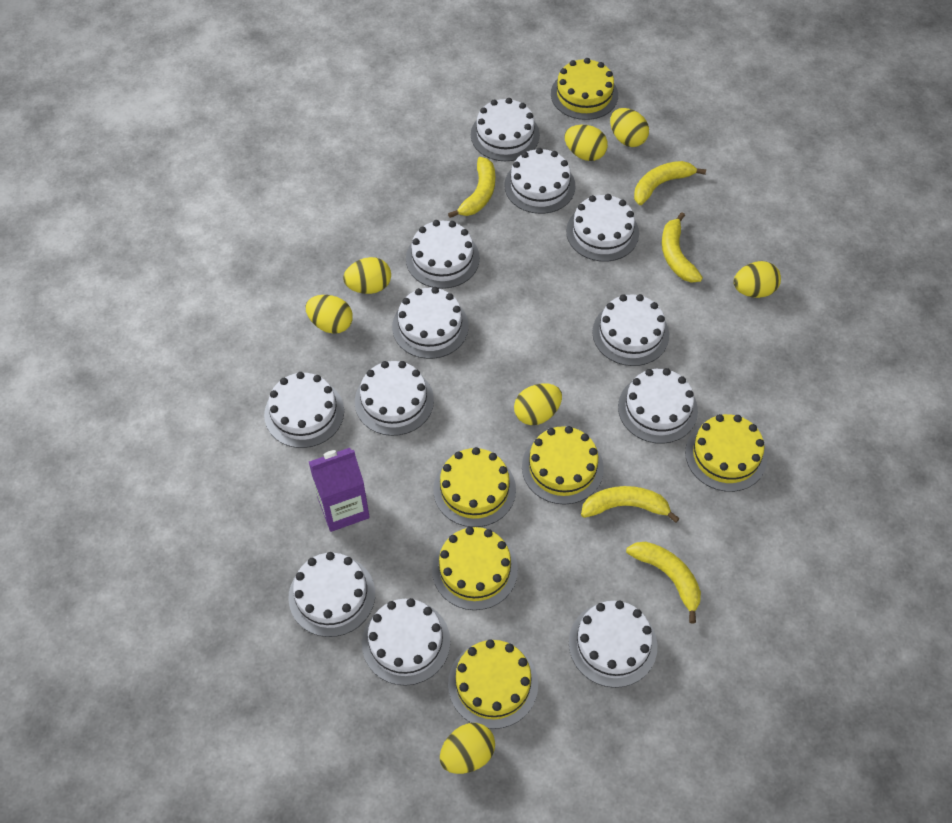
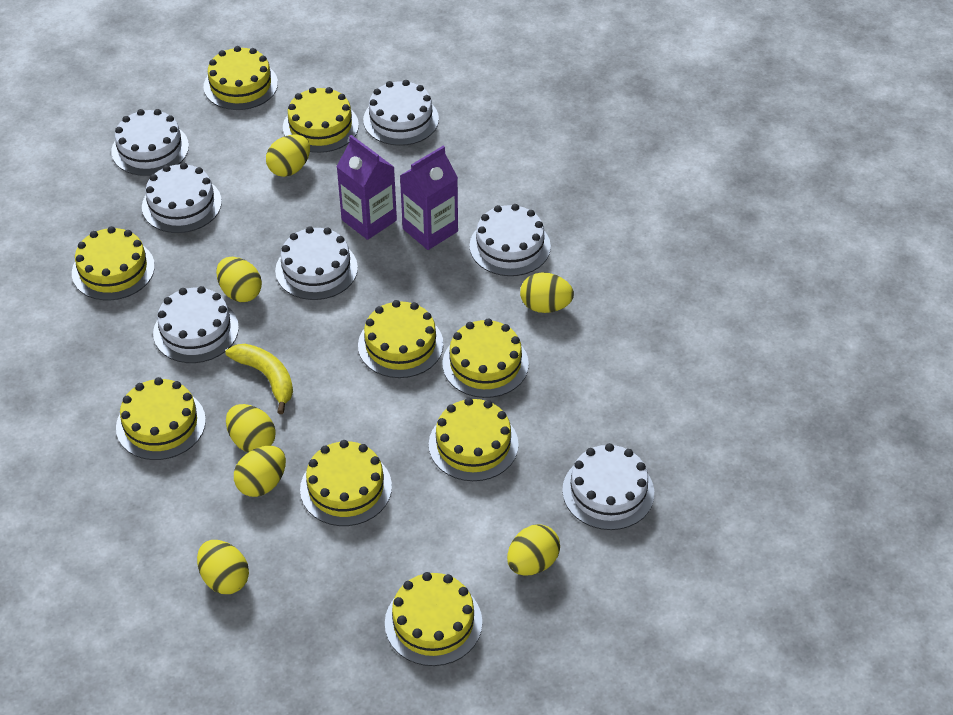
purple carton: [309,448,370,532] = 1 -> [336,135,397,240] [400,146,458,250] = 2
white cake: [264,372,344,448] [288,552,375,637] [355,361,434,436] [362,598,450,685] [392,287,469,359] [406,220,480,289] [471,98,540,161] [504,148,576,214] [566,194,639,262] [569,600,657,688] [592,294,669,366] [618,368,698,444] = 12 -> [111,109,189,176] [142,163,222,233] [153,286,239,363] [275,226,358,300] [363,80,439,146] [470,204,551,276] [562,443,654,530] = 7
yellow banana: [448,157,495,218] [581,486,680,523] [626,542,701,624] [634,161,706,205] [662,212,703,283] = 5 -> [225,344,293,414] = 1
yellow cake: [432,527,518,610] [433,447,516,527] [448,639,538,729] [522,426,604,505] [551,58,618,120] [685,414,767,492] = 6 -> [72,226,155,300] [116,377,206,460] [204,46,278,110] [283,87,359,153] [300,440,392,526] [358,300,443,378] [385,572,482,666] [429,398,518,481] [442,319,529,398] = 9

